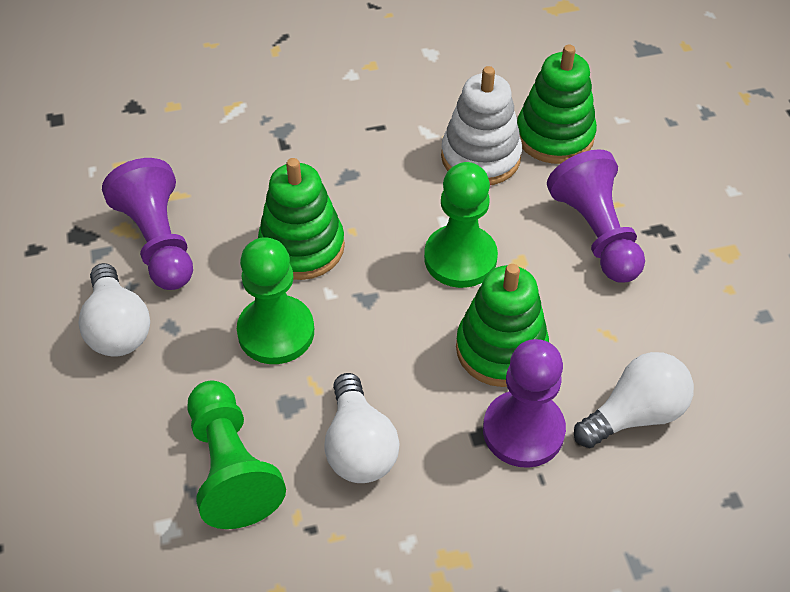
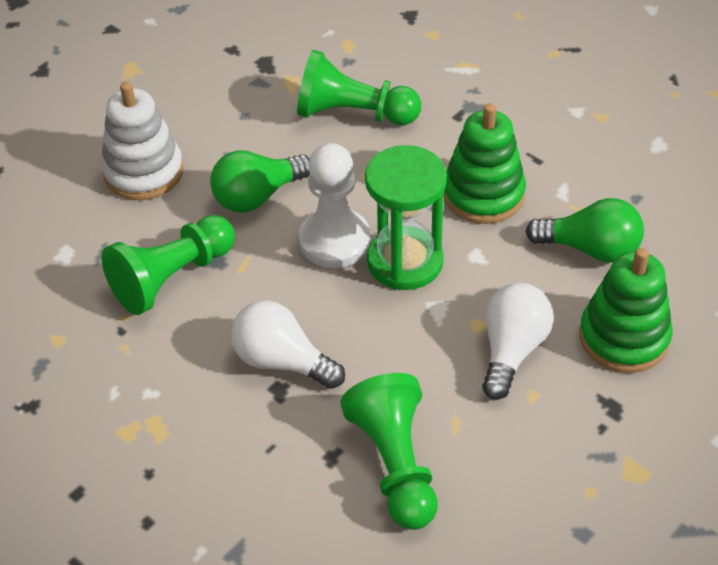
green hourglass: none = 0 -> [365,145,447,290] = 1
green light bulb: none = 0 -> [210,150,310,213] [525,198,644,263] = 2
green stacking toy: [258,158,345,280] [456,264,549,387] [517,45,597,164] = 3 -> [444,103,526,224] [579,248,673,373] = 2
purple pawn: [102,158,193,290] [483,339,566,468] [547,149,645,282] = 3 -> none = 0
white light bulb: [78,263,150,357] [324,373,400,483] [574,352,694,448] = 3 -> [231,300,345,389] [482,283,554,400] = 2
white pawn: none = 0 -> [299,143,371,268] = 1

